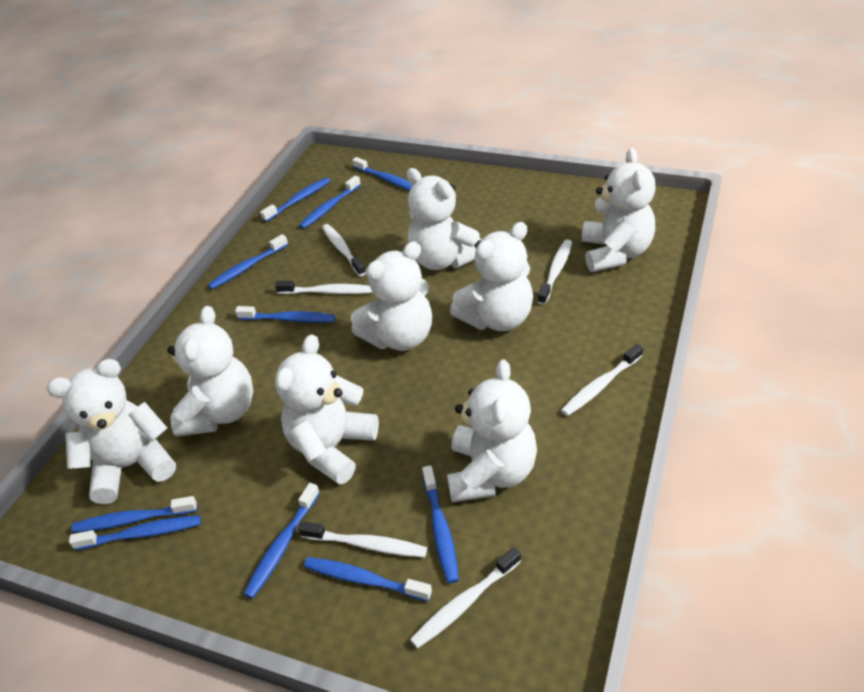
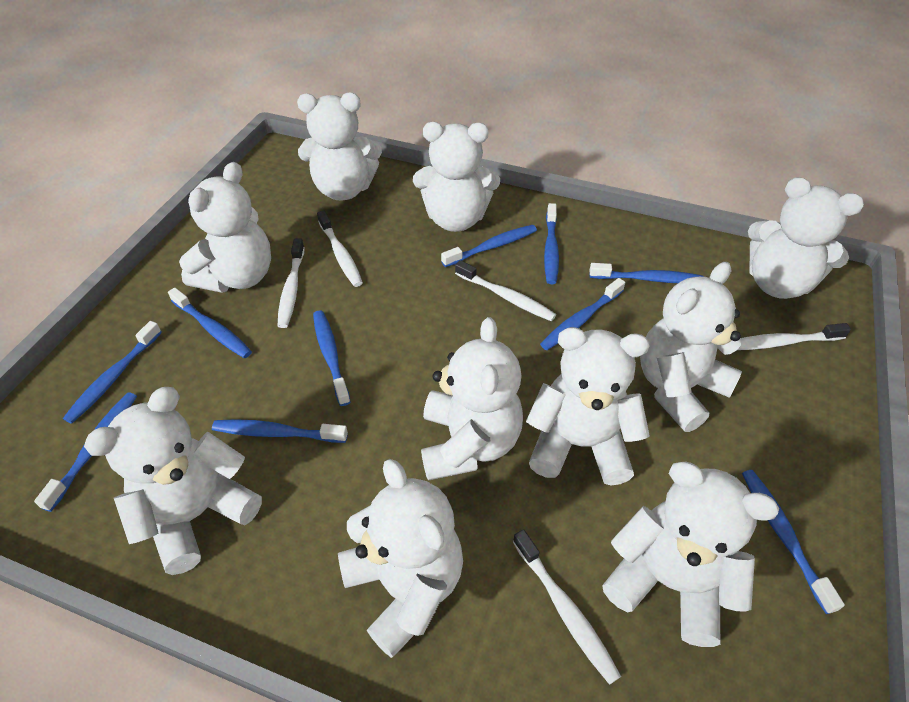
white teddy bear: [47,359,176,504] [167,306,253,437] [275,334,379,485] [351,242,432,351] [406,168,482,270] [447,359,537,502] [450,222,533,331] [582,148,656,272] = 8 -> [84,387,262,575] [179,162,271,293] [297,92,382,201] [338,459,463,658] [413,122,500,232] [421,317,523,481] [526,327,650,485] [602,461,779,647] [640,262,742,432] [748,177,864,299] = 10
white toothbrush: [275,281,372,294] [298,521,427,557] [322,224,366,276] [410,547,521,648] [538,240,572,305] [561,344,643,416] = 6 -> [277,239,305,328] [317,211,363,287] [455,260,556,321] [513,529,621,685] [738,323,851,350] = 5

